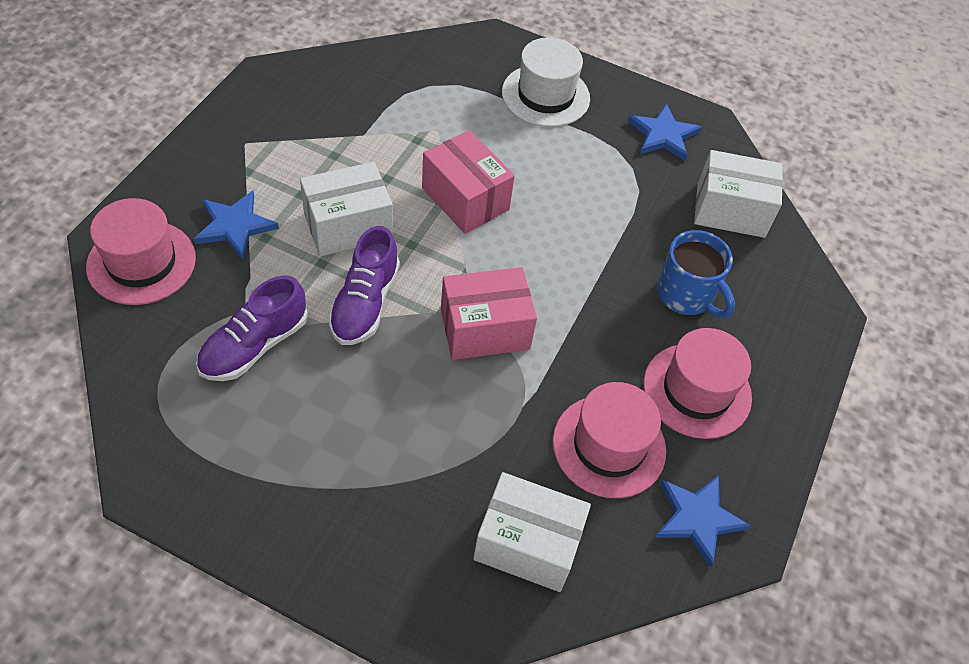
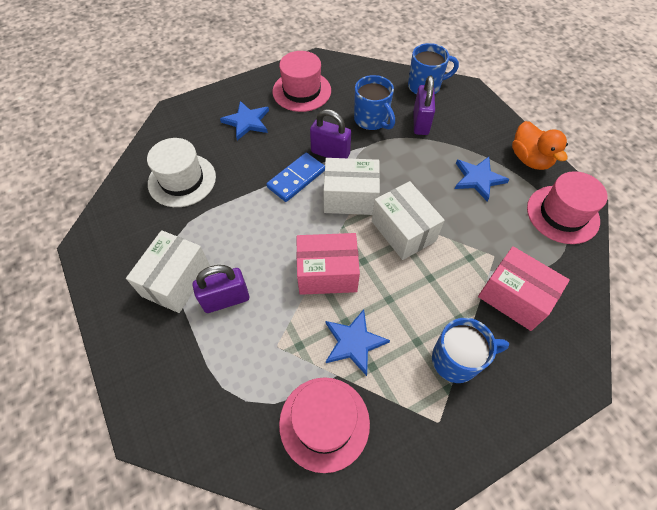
blue domino: none = 0 -> [266,153,325,202] = 1
blue mug: [658,230,735,318] = 1 -> [354,75,395,130] [408,43,459,95] [432,318,509,383] = 3
orange duck: none = 0 -> [512,121,568,170] = 1
purple padlock: none = 0 -> [192,265,249,313] [310,109,351,158] [414,76,435,135] = 3
purple shoe: [196,275,308,381] [328,226,400,345] = 2 -> none = 0

